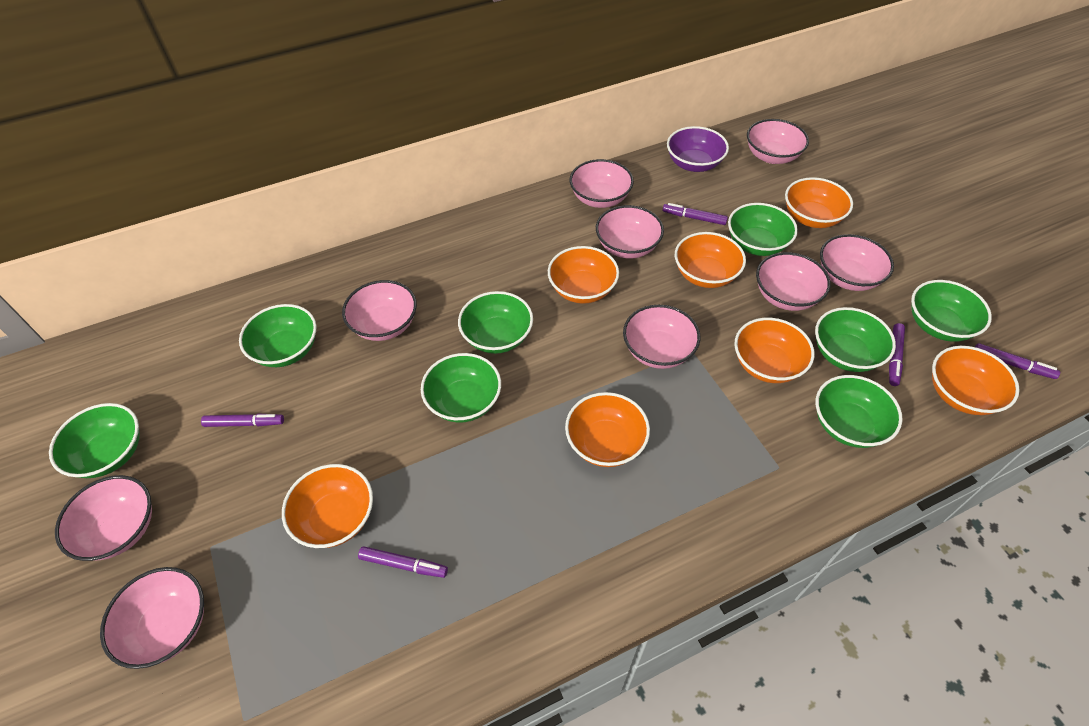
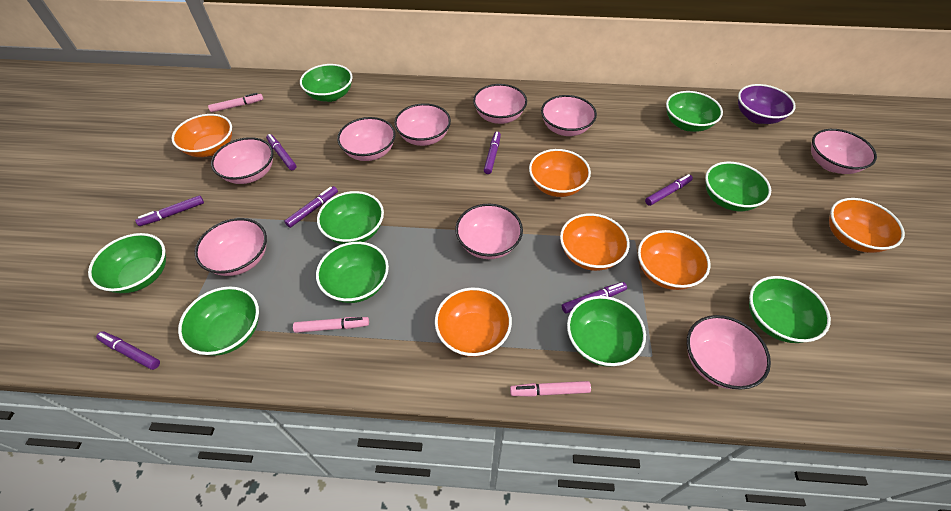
green bowl: [49,403,140,478] [239,304,317,367] [421,353,501,423] [458,291,533,354] [728,203,798,256] [815,307,896,372] [816,375,903,448] [911,280,992,342] = 8 -> [88,233,166,293] [178,287,259,356] [300,64,353,102] [316,242,389,303] [317,191,384,244] [567,296,646,367] [666,91,723,132] [705,162,771,211] [749,276,831,343] = 9
orange bowl: [282,464,373,548] [548,246,619,304] [565,392,650,467] [675,232,746,288] [734,318,815,383] [785,177,853,228] [932,346,1020,415] = 7 -> [172,114,232,157] [435,288,512,357] [529,149,591,197] [560,213,629,271] [638,230,710,290] [829,198,905,253] = 6
pink marker: none = 0 -> [208,93,264,112] [293,317,369,333] [510,381,591,397] = 3
purple marker: [201,414,284,427] [358,546,448,578] [663,203,728,225] [889,323,905,386] [975,343,1060,379] = 5 -> [96,331,160,370] [135,195,204,226] [266,134,296,170] [284,186,338,228] [484,131,501,174] [562,282,627,314] [645,174,693,206] = 7

